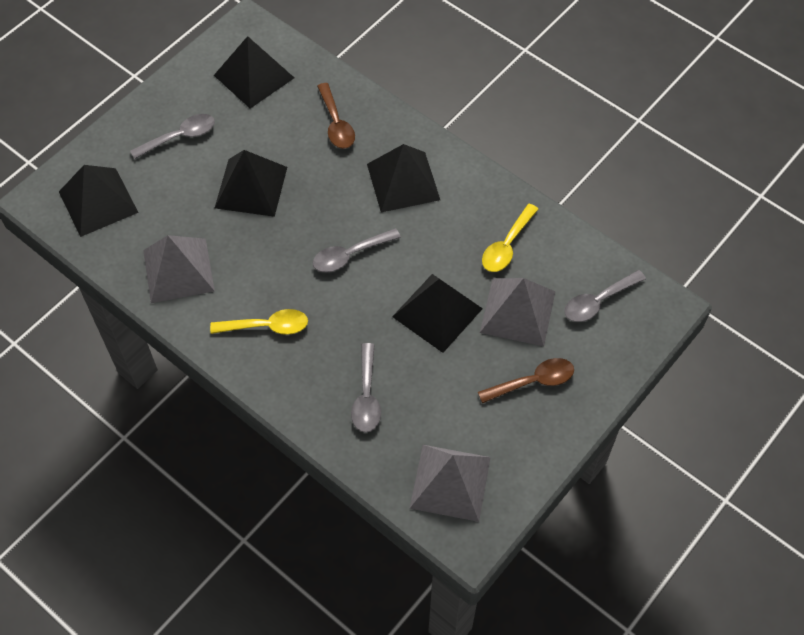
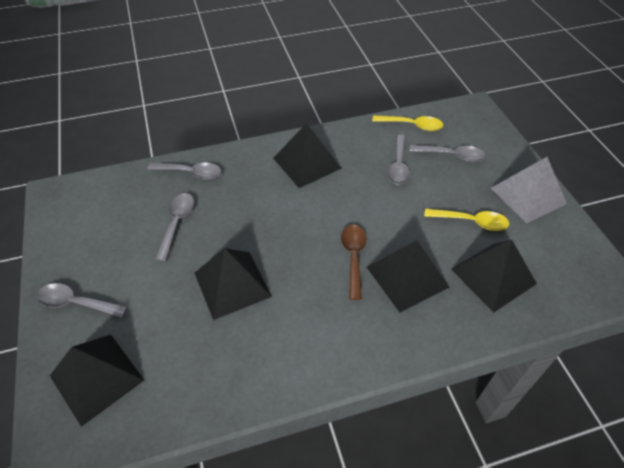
brown spoon: [317,83,355,149] [478,358,574,403] = 2 -> [341,225,366,300] = 1
grey pyramid: [143,235,215,303] [409,445,491,522] [480,278,556,346] = 3 -> [490,157,567,223] = 1
grey spoon: [130,114,215,159] [313,228,401,273] [351,343,381,433] [564,270,646,322] = 4 -> [36,283,127,318] [147,162,222,180] [155,193,194,261] [387,135,410,185] [410,145,486,162] = 5

